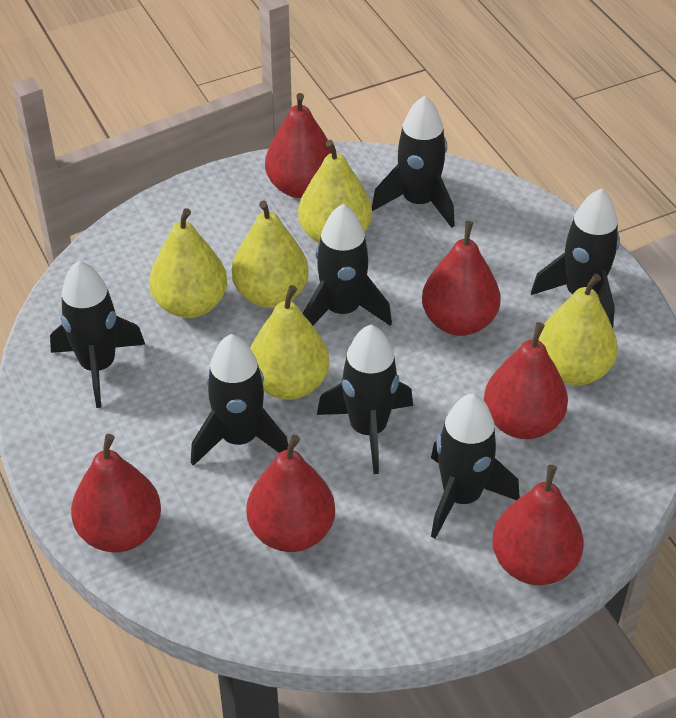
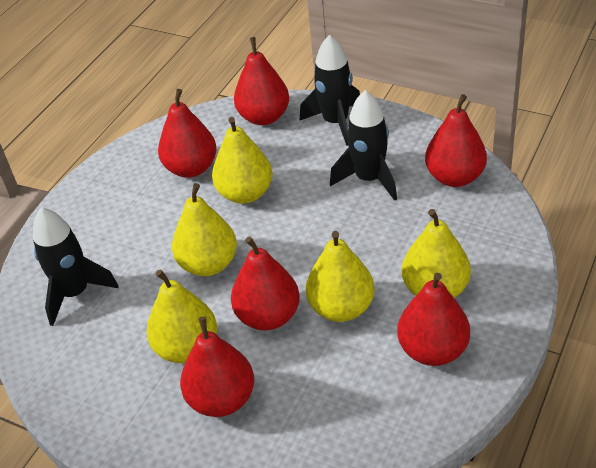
black rocket: [50,260,145,408] [191,334,288,466] [303,204,392,326] [317,325,413,474] [372,96,455,228] [431,394,520,539] [531,188,620,328] = 7 -> [33,207,118,326] [300,35,360,146] [330,90,397,201] = 3

